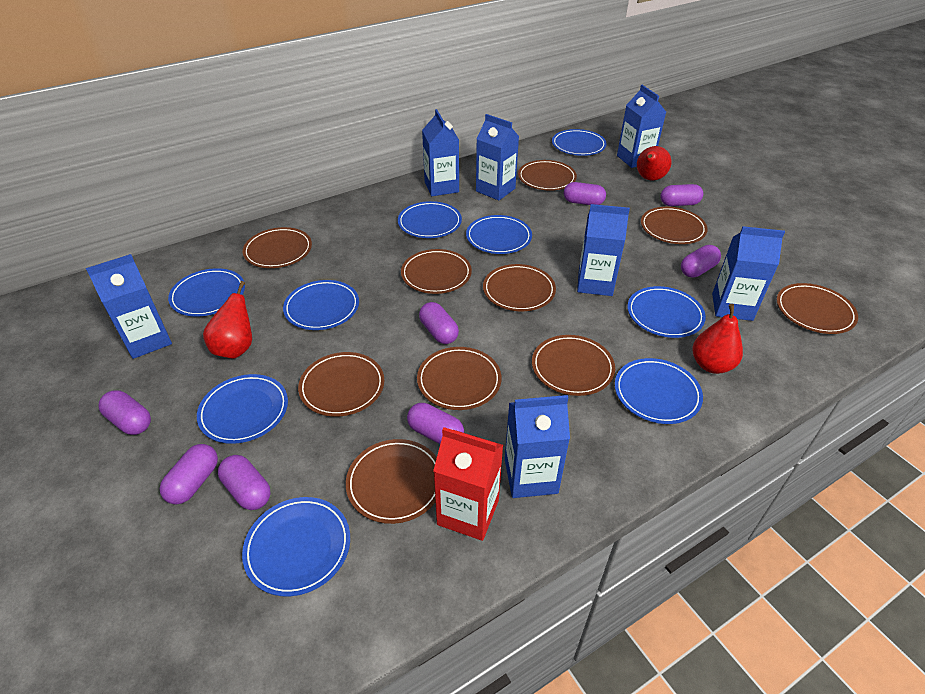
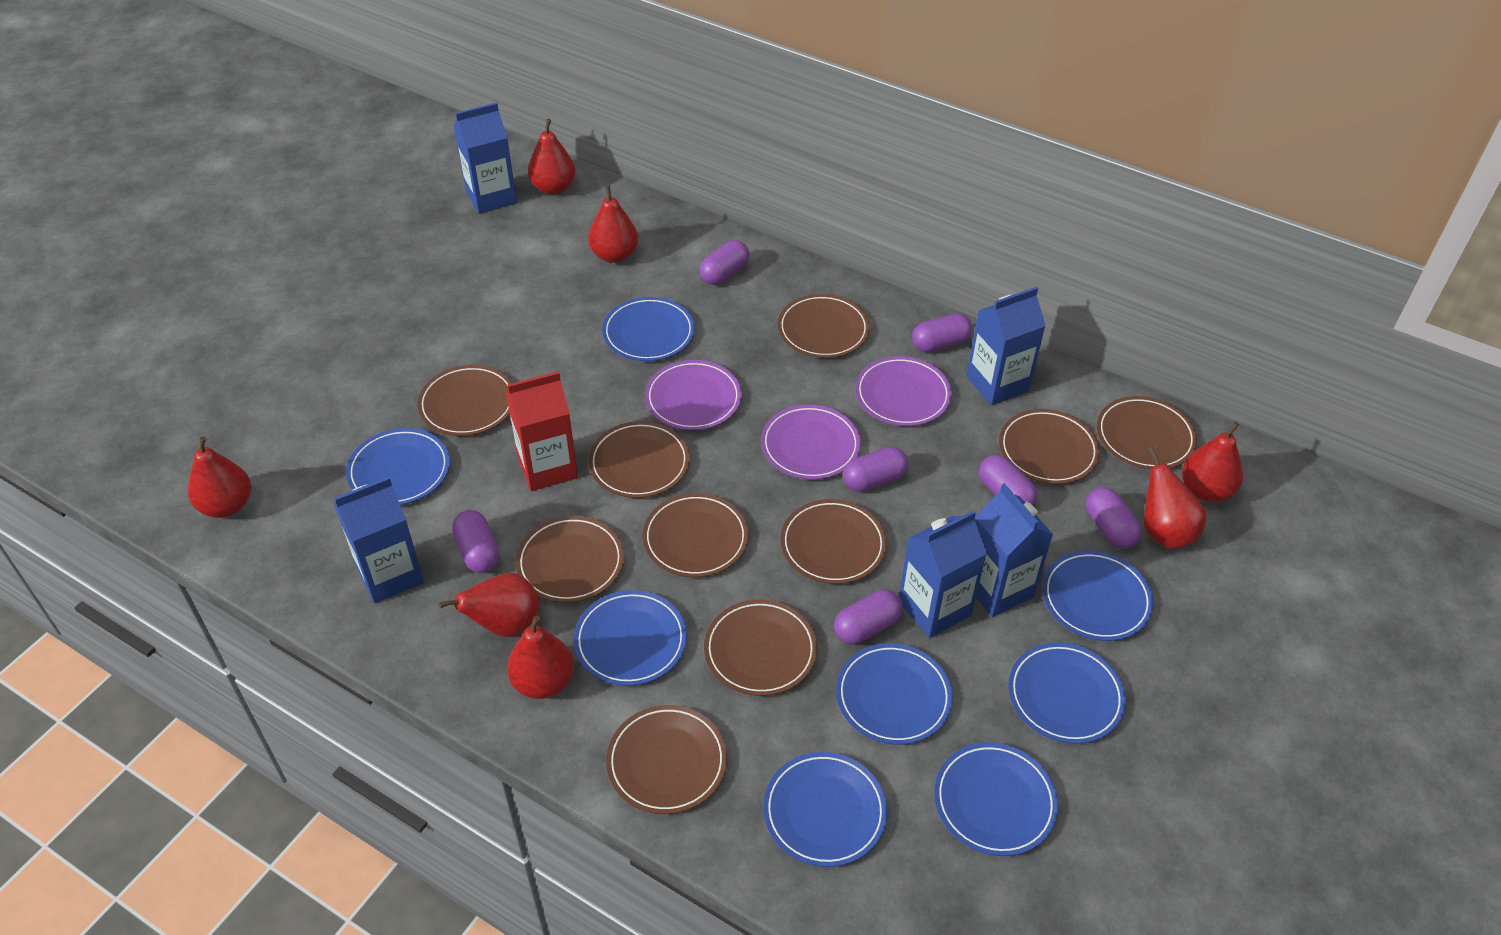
blue carton: [86,254,172,359] [422,109,459,196] [476,114,519,200] [505,395,570,498] [577,204,630,296] [617,85,666,168] [712,226,785,321] = 7 -> [334,477,424,603] [454,102,517,214] [899,510,987,638] [966,287,1046,405] [975,483,1053,617] = 5
blue plate: [168,268,245,317] [197,374,288,444] [242,497,350,596] [283,280,359,330] [398,201,462,238] [466,215,532,254] [552,129,607,156] [615,358,703,424] [627,286,706,338] = 9 -> [346,428,450,505] [574,590,687,686] [602,297,695,361] [763,752,887,867] [836,643,953,745] [934,742,1058,856] [1008,642,1126,744] [1042,550,1154,641] = 8
purple capsule: [99,390,151,435] [160,444,218,504] [218,455,271,510] [407,403,464,444] [419,302,459,344] [564,182,606,205] [660,184,703,206] [681,245,721,278] = 8 -> [452,510,500,573] [699,240,749,285] [834,589,903,644] [843,447,909,492] [912,313,972,352] [979,455,1037,506] [1086,487,1142,549] = 7
purple plate: none = 0 -> [645,360,742,430] [761,405,861,480] [855,356,952,426] = 3
red pear: [203,281,252,359] [637,146,671,181] [692,304,743,374] = 3 -> [188,436,251,518] [438,573,540,637] [507,616,574,699] [528,119,576,195] [588,185,638,263] [1144,447,1206,548] [1182,421,1243,502] = 7

